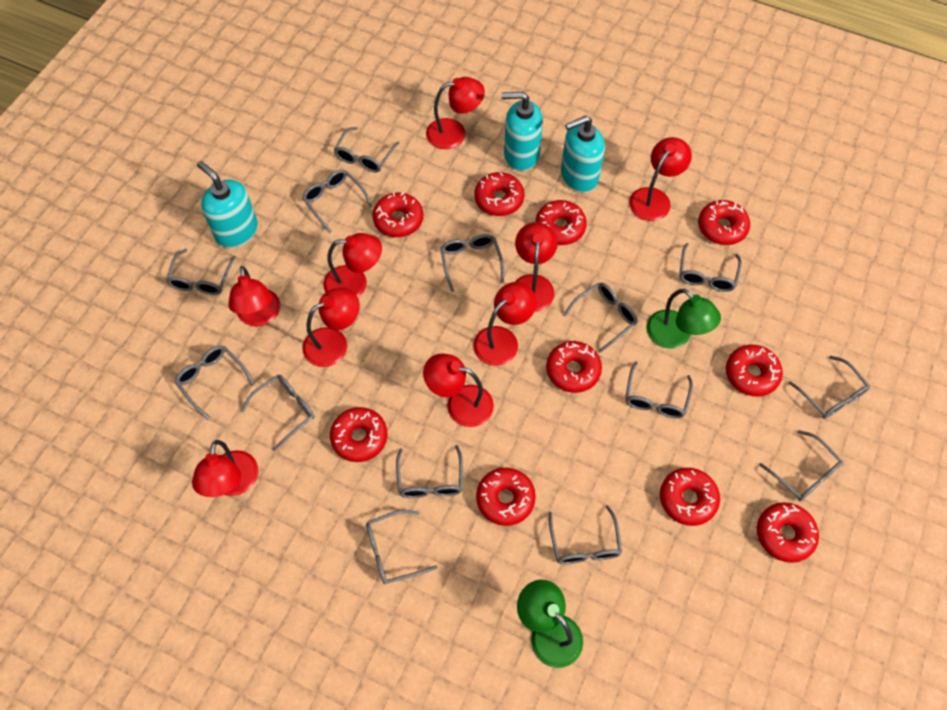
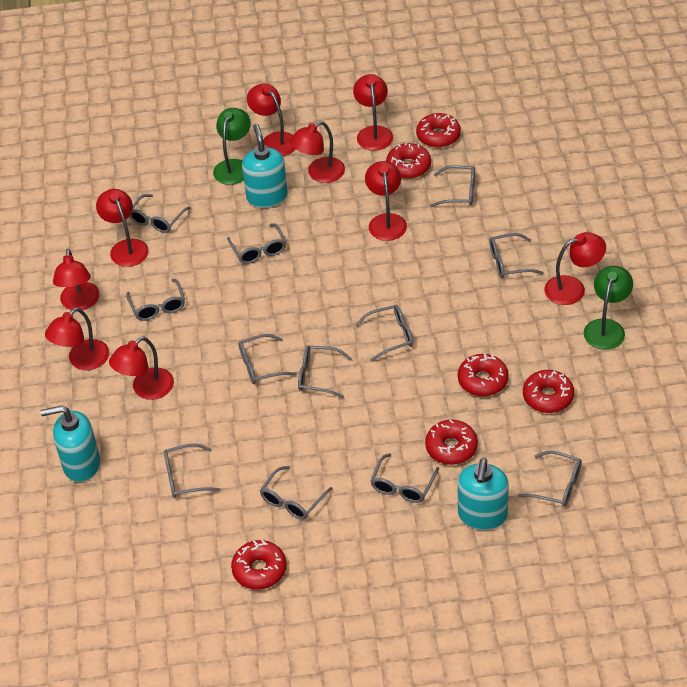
grey glasses: [166,249,236,295] [175,345,254,420] [241,375,315,451] [302,169,372,233] [334,127,399,172] [366,510,437,584] [396,445,463,498] [440,234,504,292] [549,505,622,564] [563,283,638,353] [625,362,693,418] [680,243,742,292] [759,430,843,501] [788,355,870,419] = 14 -> [126,279,185,321] [129,194,191,233] [164,443,221,498] [227,223,286,264] [238,334,297,384] [260,466,333,520] [298,346,352,398] [355,305,413,361] [371,453,439,503] [430,165,475,207] [489,233,544,278] [518,451,582,507] = 12
red donut: [330,407,388,462] [372,192,423,237] [474,172,524,216] [476,468,536,526] [536,200,587,245] [546,341,602,393] [660,468,720,526] [698,200,750,245] [726,345,783,397] [757,502,819,563] = 10 -> [231,540,286,590] [386,142,431,179] [416,113,461,148] [425,420,478,465] [458,353,509,396] [523,370,574,413] = 6

